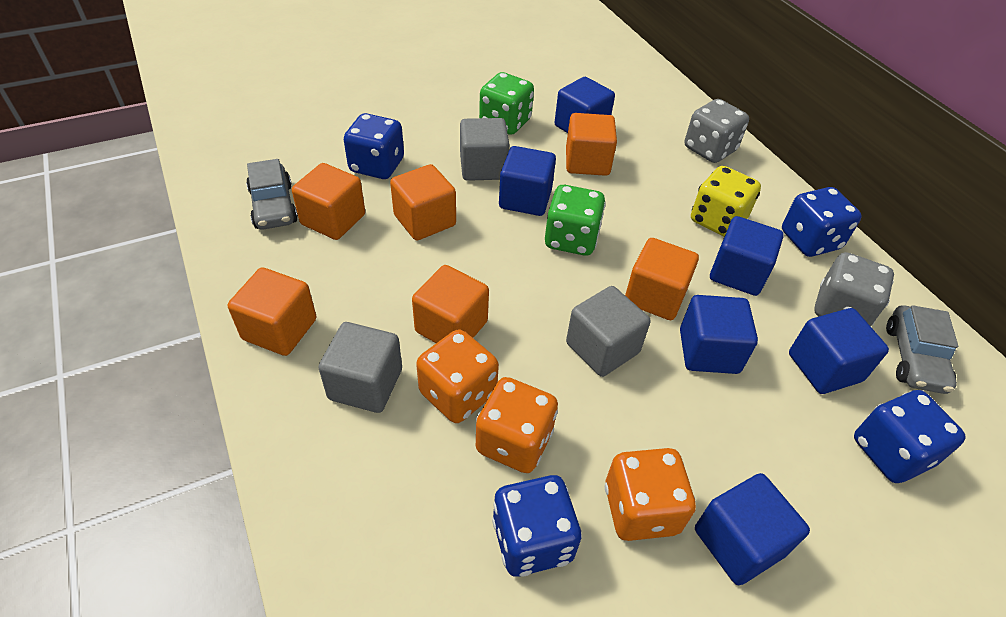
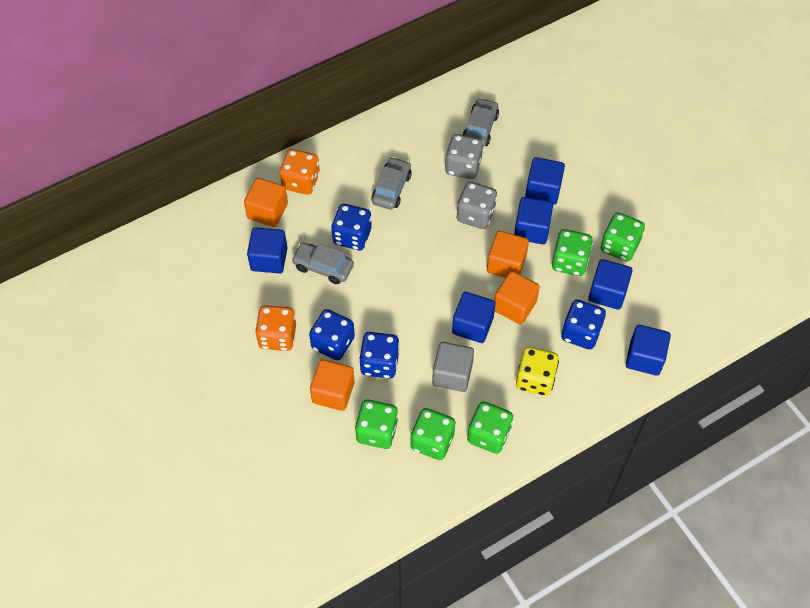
green dice: [479,72,534,135] [545,185,606,256] = 2 -> [355,400,398,449] [410,408,455,460] [467,401,513,454] [552,229,593,276] [601,212,645,262] = 5
grey car: [246,159,298,229] [886,305,958,394] = 2 -> [291,243,354,284] [371,157,412,209] [463,98,499,147] = 3
grey cube: [318,322,402,413] [460,118,509,181] [566,286,651,377] = 3 -> [432,342,474,392] = 1
orange cube: [228,267,316,356] [292,163,365,240] [390,164,456,240] [412,265,489,343] [566,113,617,176] [625,238,699,320] = 6 -> [244,178,288,227] [310,359,354,411] [487,231,529,278] [494,271,540,324] = 4
orange dice: [416,329,499,423] [476,377,558,473] [605,448,696,541] = 3 -> [255,305,296,351] [279,149,320,195] = 2

